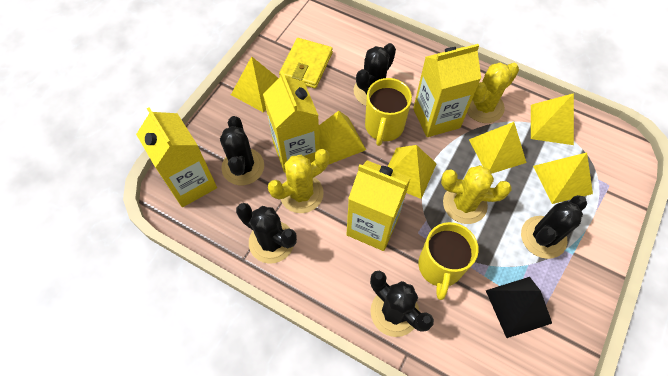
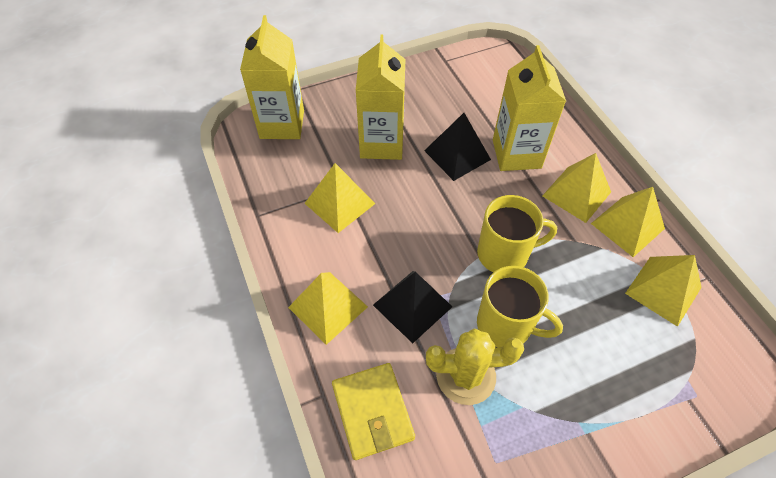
black cactus: [220,116,264,185] [236,203,297,264] [354,43,396,106] [370,271,434,337] [521,195,587,259] = 5 -> none = 0
black pyramid: [486,277,552,338] = 1 -> [373,271,452,343] [424,113,491,181] = 2
yellow cactus: [268,149,329,213] [441,165,511,224] [467,62,519,123] = 3 -> [426,328,524,405] = 1
yellow carton: [136,107,217,207] [263,71,320,173] [346,160,411,251] [413,44,481,137] = 4 -> [240,15,304,139] [356,35,406,160] [493,45,566,171] = 3
yellow pyramid: [231,56,278,113] [319,111,366,165] [388,145,437,199] [469,122,527,174] [531,93,574,145] [533,152,593,204] = 6 -> [288,272,368,345] [304,163,376,233] [542,153,611,223] [591,187,665,257] [625,255,702,327] = 5

